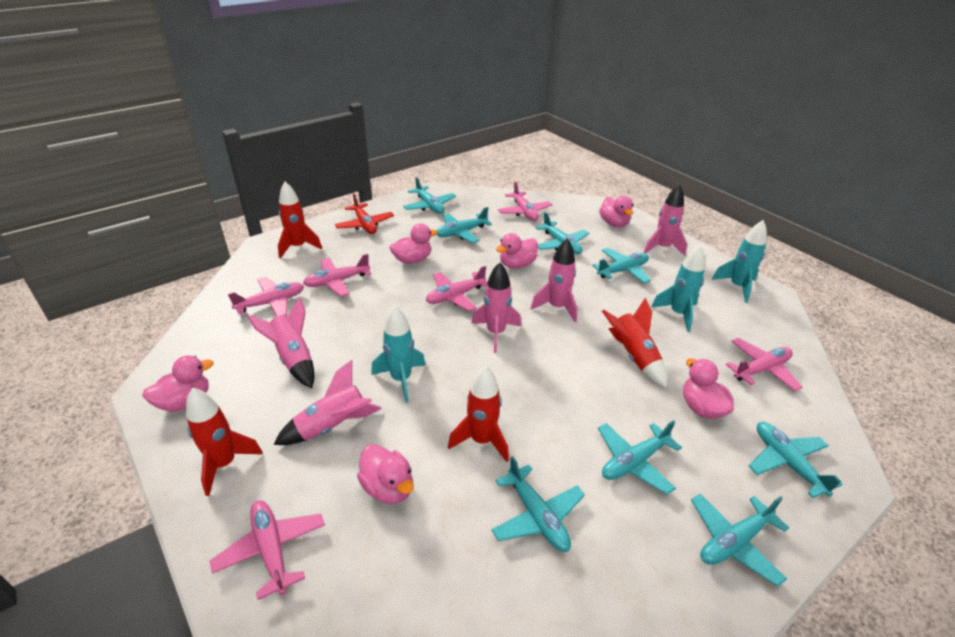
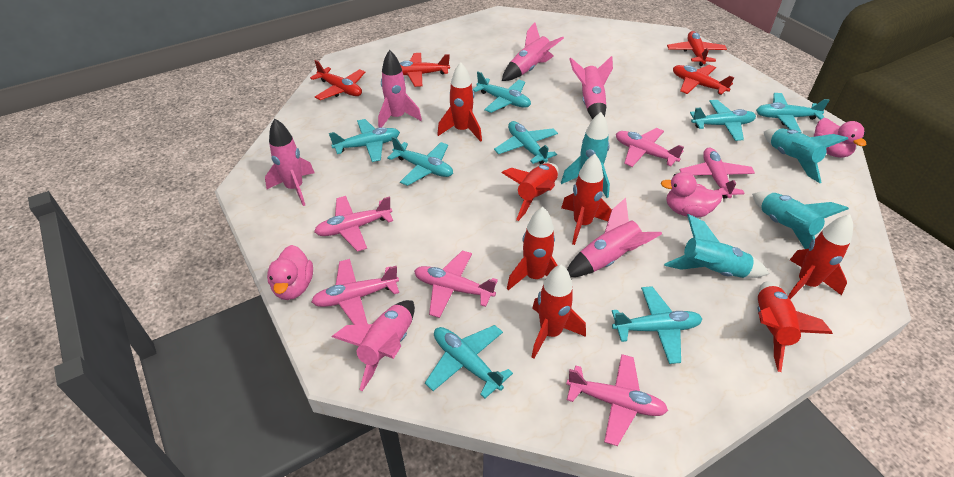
pink duck: [142,356,214,412] [357,444,414,504] [389,224,438,264] [496,233,538,268] [599,196,633,227] [683,358,734,419] = 6 -> [267,245,313,300] [661,172,723,218] [814,118,867,158] = 3
pink rocket: [247,297,315,388] [273,360,382,445] [471,262,521,353] [530,239,577,322] [644,184,687,256] = 5 -> [265,118,315,206] [332,300,415,391] [378,50,422,128] [502,22,564,81] [567,198,662,277] [569,56,613,119] = 6
red plane: [335,193,394,234] = 1 -> [310,60,366,100] [400,53,450,87] [667,31,727,66] [673,65,734,95] = 4
red rocket: [186,388,263,496] [278,181,322,258] [448,366,509,462] [602,298,667,388] = 4 -> [437,62,482,142] [502,163,559,221] [507,207,558,290] [532,264,586,359] [561,154,612,245] [758,281,833,372] [788,214,853,299] = 7
turquoise rocket: [371,306,425,403] [651,245,705,332] [712,220,767,303] = 3 -> [561,112,610,198] [664,214,769,278] [752,192,849,249] [764,128,848,183] = 4

